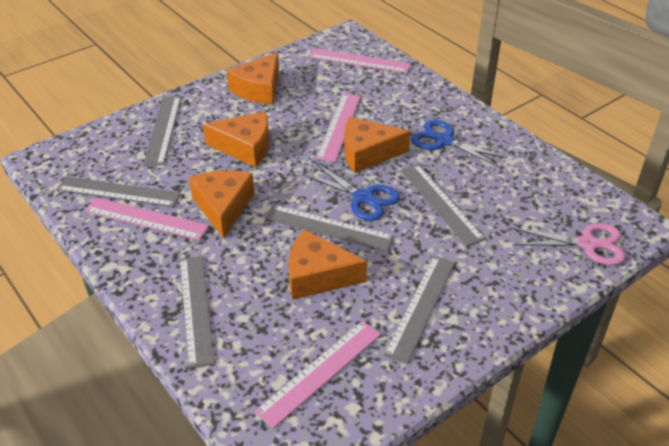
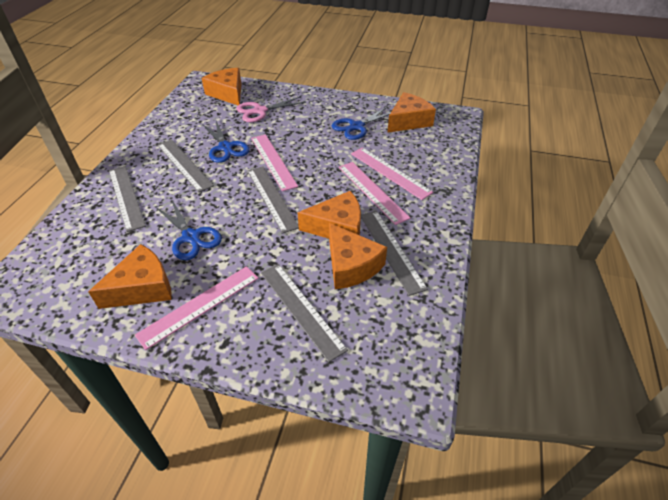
blue scissors: [303,163,400,221] [411,120,508,167] = 2 -> [156,200,222,260] [202,121,249,163] [332,106,390,140] = 3
grey ruler: [56,176,181,207] [143,96,181,166] [179,256,215,368] [265,205,394,251] [384,256,455,364] [401,164,485,247] = 6 -> [109,166,146,232] [158,140,214,193] [248,166,299,234] [261,264,348,362] [361,211,428,296] = 5

